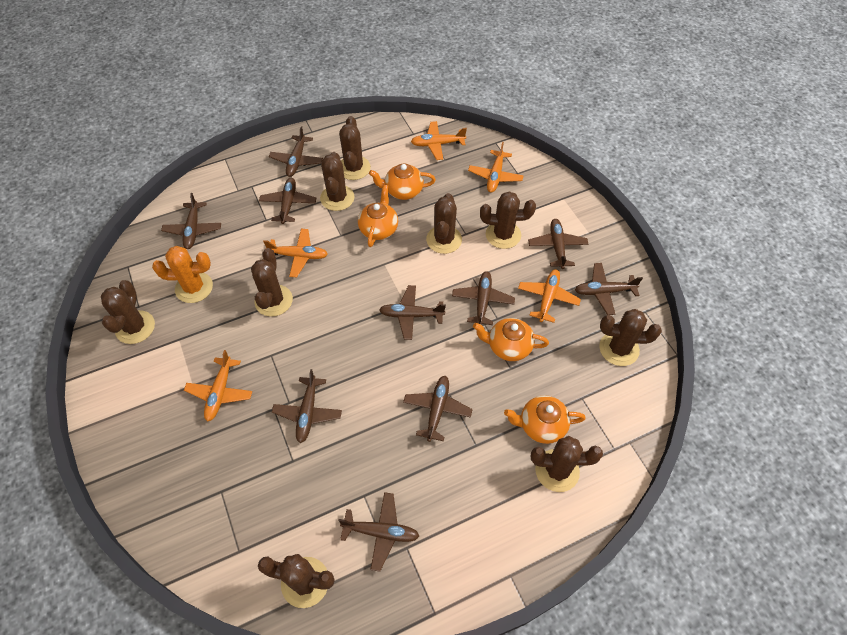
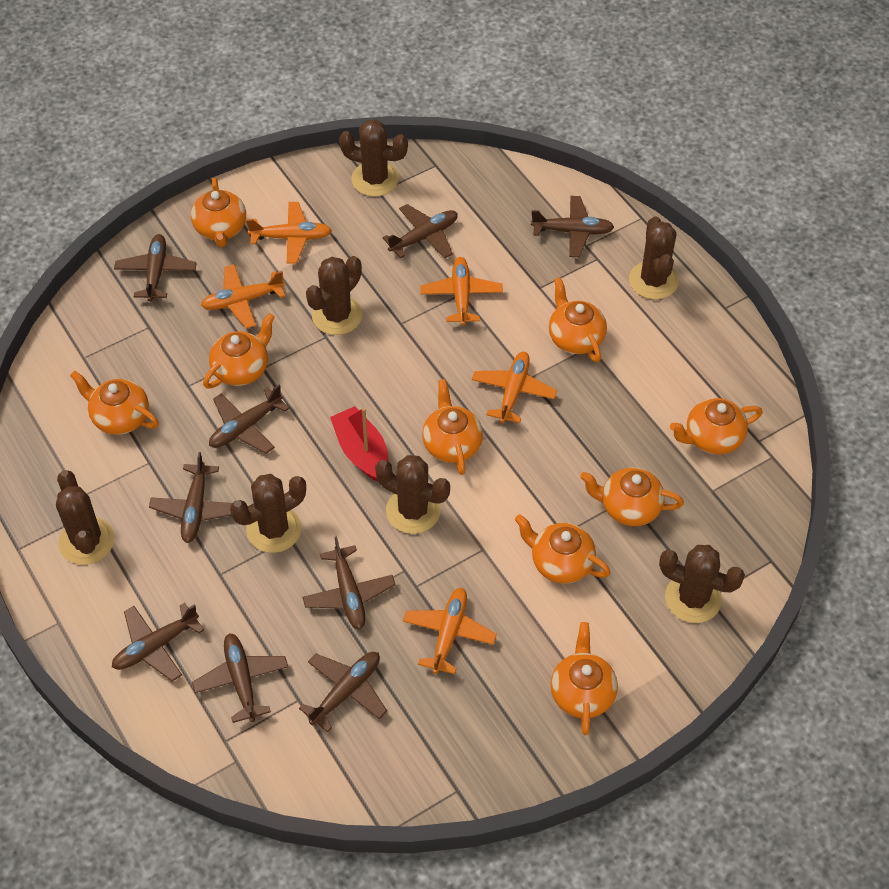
brown cactus: [101,280,155,344] [251,248,293,317] [258,554,335,608] [320,152,355,211] [339,116,371,180] [426,193,462,254] [480,191,536,249] [531,436,603,492] [599,309,662,366] = 9 -> [56,470,115,565] [230,474,306,553] [306,256,362,335] [339,119,408,197] [375,455,450,534] [629,216,679,300] [659,545,745,623] = 7
brown plane: [161,193,221,249] [259,178,316,224] [269,127,323,177] [272,369,342,443] [338,492,419,572] [379,285,446,340] [403,376,472,442] [452,271,515,325] [528,219,588,269] [575,263,643,315] = 10 -> [112,603,204,681] [114,234,197,302] [149,452,232,543] [192,633,288,723] [209,385,289,454] [299,652,387,732] [302,536,395,630] [382,204,458,259] [531,196,614,257] = 9
orange cactus: [152,246,213,303] = 1 -> none = 0
orange teapot: [358,185,398,247] [369,163,436,200] [473,318,549,361] [504,395,586,444] = 4 -> [70,371,159,435] [191,178,246,248] [203,313,275,389] [422,379,483,475] [515,514,610,583] [549,277,607,362] [551,622,618,735] [580,468,684,526] [670,398,763,454] = 9
red boat: none = 0 -> [330,406,389,482] = 1

